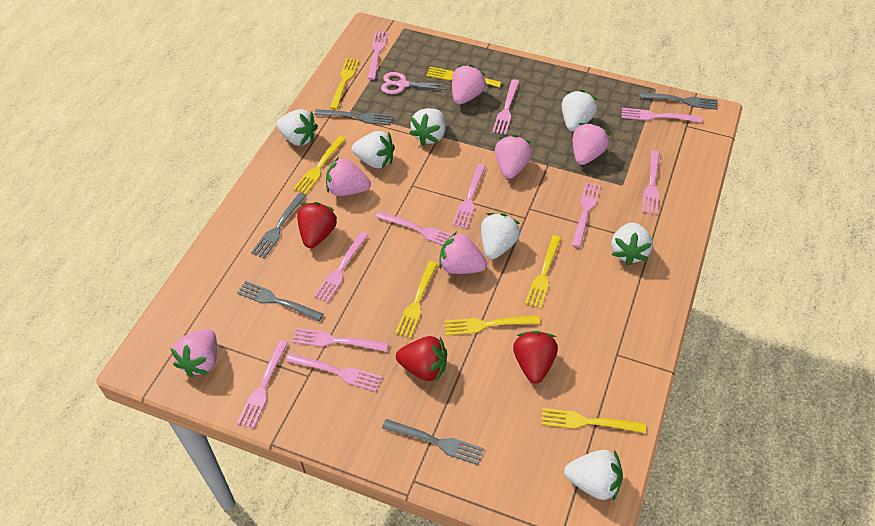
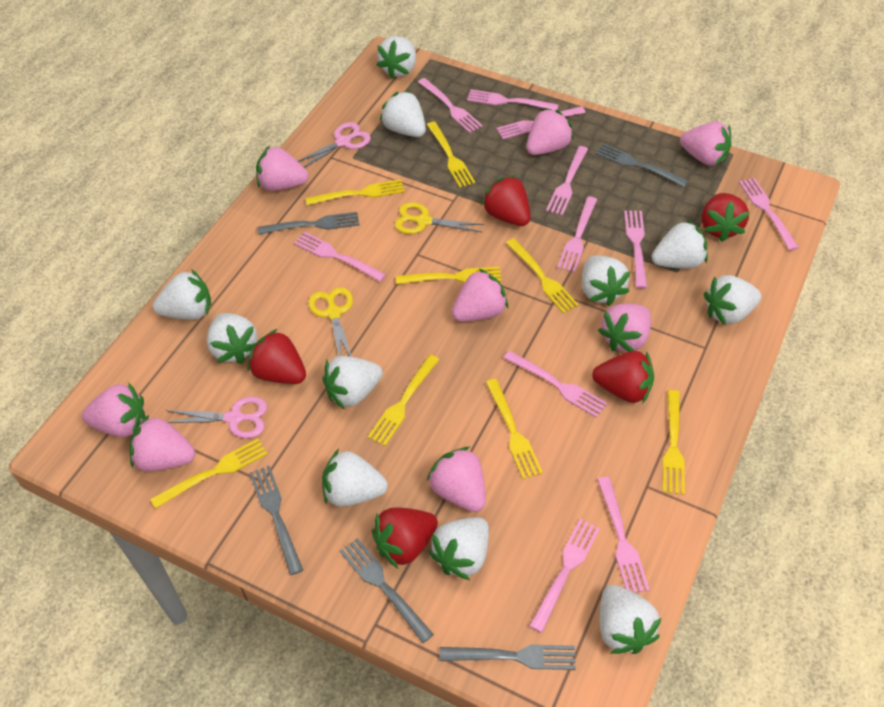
pink scissors: [381,72,449,94] = 1 -> [165,397,267,439] [298,122,371,168] = 2
pink strawberry: [170,329,217,377] [326,157,371,196] [439,232,487,274] [452,64,486,104] [495,135,532,179] [572,123,609,165] = 6 -> [82,383,146,437] [130,415,195,471] [256,145,309,191] [427,447,486,512] [452,269,508,321] [527,108,574,155] [598,303,651,352] [680,121,731,166] = 8
red strawberry: [297,202,338,248] [396,336,447,382] [513,331,558,383] = 3 -> [248,329,306,384] [372,508,438,568] [481,175,531,226] [592,351,654,404] [701,193,750,242] = 5
white strawberry: [277,109,318,146] [352,131,395,168] [410,108,446,146] [481,213,520,259] [562,90,597,132] [564,450,623,501] [611,222,653,265] = 7 -> [153,269,211,320] [207,313,257,364] [322,449,388,507] [323,356,383,410] [377,36,416,79] [380,90,426,137] [428,517,489,580] [582,256,630,306] [600,585,661,654] [652,220,708,269] [704,275,761,326] = 11
yellow fork: [293,136,346,194] [330,58,359,110] [395,261,438,338] [426,67,501,87] [445,315,540,335] [525,235,561,309] [542,408,646,433] = 7 -> [150,438,268,509] [305,179,404,206] [368,354,440,446] [396,267,502,284] [427,122,475,188] [485,379,543,479] [506,238,579,314] [663,390,685,495] = 8
yellow scissors: none = 0 -> [308,287,353,357] [394,202,484,234] = 2

